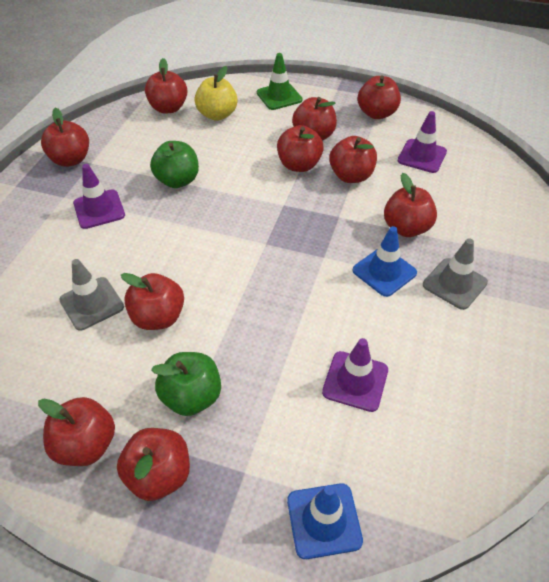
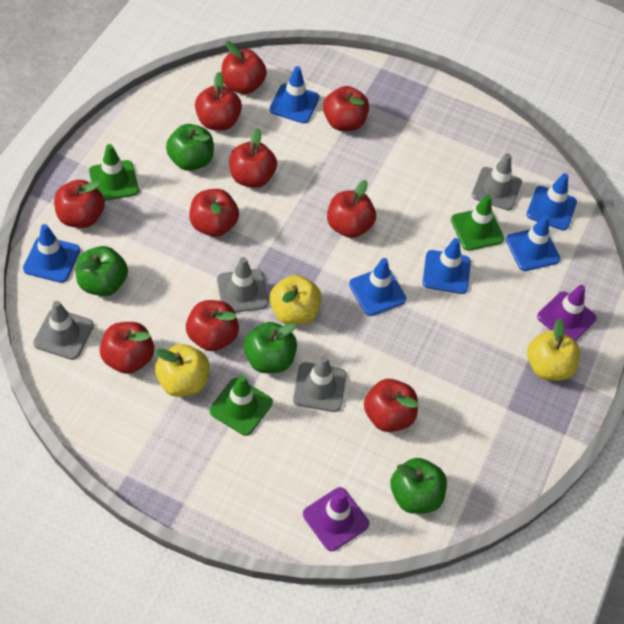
blue traffic cone: [287,483,363,559] [352,226,417,297] = 2 -> [23,224,80,283] [270,66,320,123] [349,258,406,316] [423,238,471,294] [506,215,560,271] [527,173,577,230] = 6
green apple: [150,141,199,188] [151,352,221,416] = 2 -> [76,246,128,296] [166,124,214,171] [244,322,297,373] [390,458,447,514] = 4
green traffic cone: [257,53,302,110] = 1 -> [89,144,139,201] [209,375,273,436] [451,194,504,251] = 3
grey traffic cone: [59,259,124,331] [423,238,488,310] = 2 -> [33,301,94,360] [217,257,268,313] [293,356,346,412] [472,153,522,210] = 4
purple traffic cone: [73,164,125,229] [322,338,388,412] [398,111,447,173] = 3 -> [303,487,369,551] [537,285,597,341] = 2
yellow apple: [194,66,238,121] = 1 -> [155,344,209,397] [270,275,321,325] [527,318,580,381] = 3

